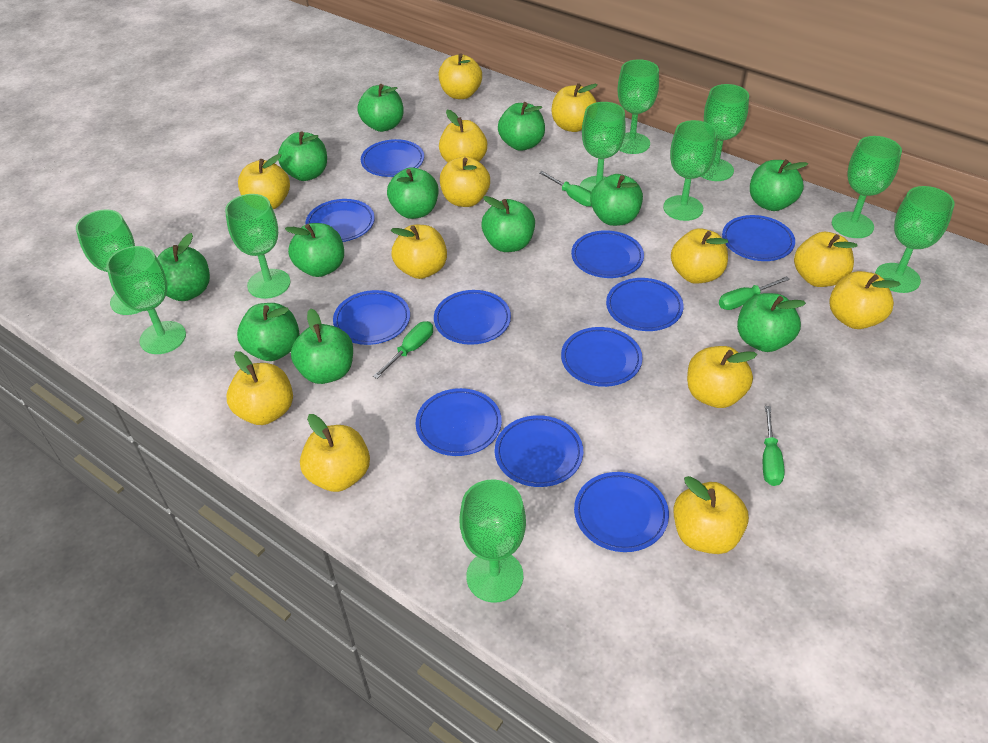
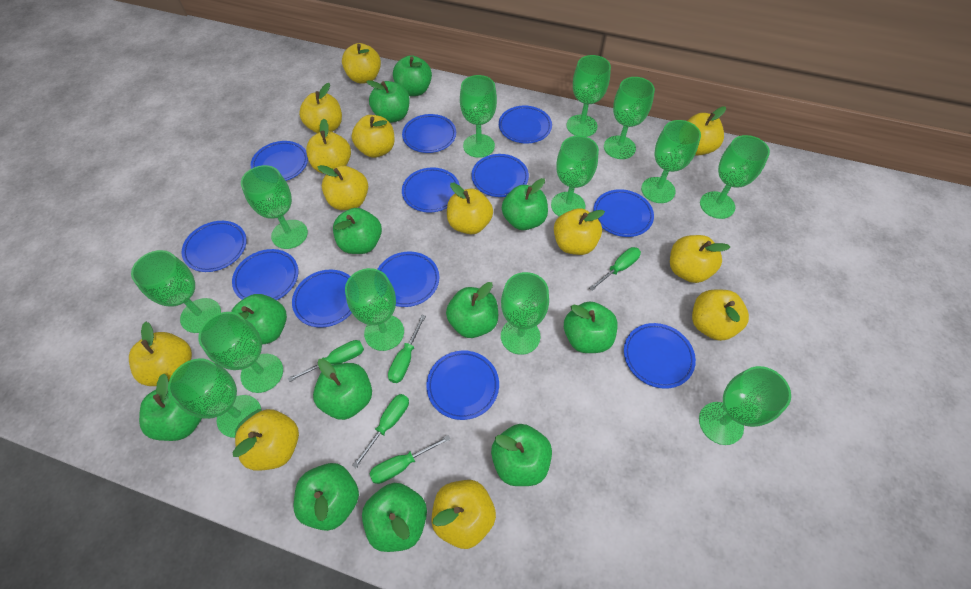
blue plate: [305,199,375,242] [333,290,410,345] [361,139,424,177] [416,388,502,456] [434,290,511,345] [495,415,583,487] [561,327,643,387] [571,230,644,278] [574,472,669,552] [606,278,684,331] [722,215,795,261] = 11 -> [181,221,247,272] [232,249,299,300] [251,141,308,181] [292,270,352,328] [377,252,439,307] [402,114,456,153] [402,167,460,213] [426,351,499,420] [471,154,529,197] [499,106,552,144] [593,189,654,237] [624,323,696,389] = 12
green goblet: [76,209,142,315] [106,246,186,354] [225,194,290,299] [460,479,526,603] [580,102,626,192] [618,59,659,154] [663,120,717,221] [700,84,749,181] [832,136,902,238] [875,186,954,293] = 10 -> [131,250,221,333] [168,358,262,438] [198,312,283,393] [241,165,308,249] [345,268,404,351] [460,75,497,158] [501,272,549,355] [551,136,599,217] [567,55,611,137] [604,77,655,159] [641,120,701,203] [699,366,791,445] [700,135,770,219] = 13
green screwdriver: [373,321,433,379] [539,171,591,207] [719,276,790,310] [763,406,785,486] = 4 -> [288,340,364,382] [352,394,409,469] [369,435,451,484] [388,315,426,383] [589,247,641,291] = 5

